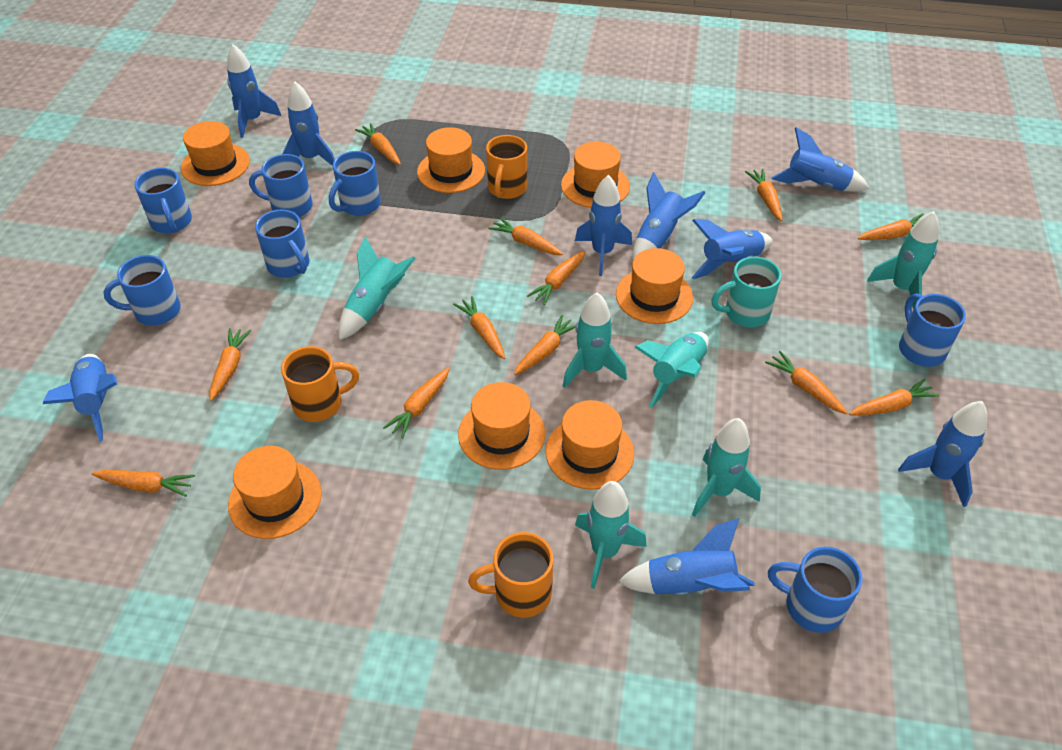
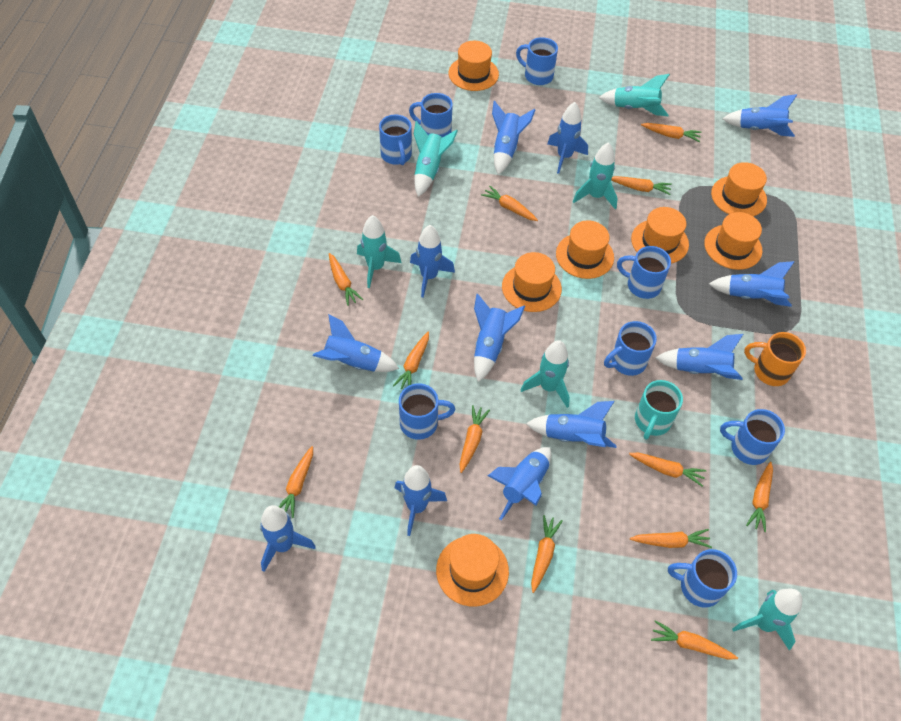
blue mug: [103,255,181,326] [134,168,192,233] [249,154,313,217] [255,209,309,278] [329,151,381,216] [768,547,863,633] [899,294,966,367] = 7 -> [379,114,412,165] [399,383,455,439] [409,93,453,138] [516,37,558,85] [604,321,657,376] [617,246,671,299] [668,549,737,608] [720,409,785,465] = 8
blue rocket: [43,354,117,442] [227,44,281,138] [282,82,335,166] [575,175,632,276] [618,518,755,596] [632,172,705,261] [692,219,773,279] [772,128,870,192] [898,401,987,507] = 9 -> [260,505,316,572] [313,314,399,372] [395,465,447,536] [410,225,455,298] [474,294,525,382] [488,447,551,520] [492,101,536,175] [526,401,617,448] [548,102,588,174] [655,334,743,380] [709,261,795,307] [722,94,797,137] = 12
orange mug: [281,346,359,422] [468,532,553,618] [486,135,527,199] = 3 -> [744,332,806,386] = 1

